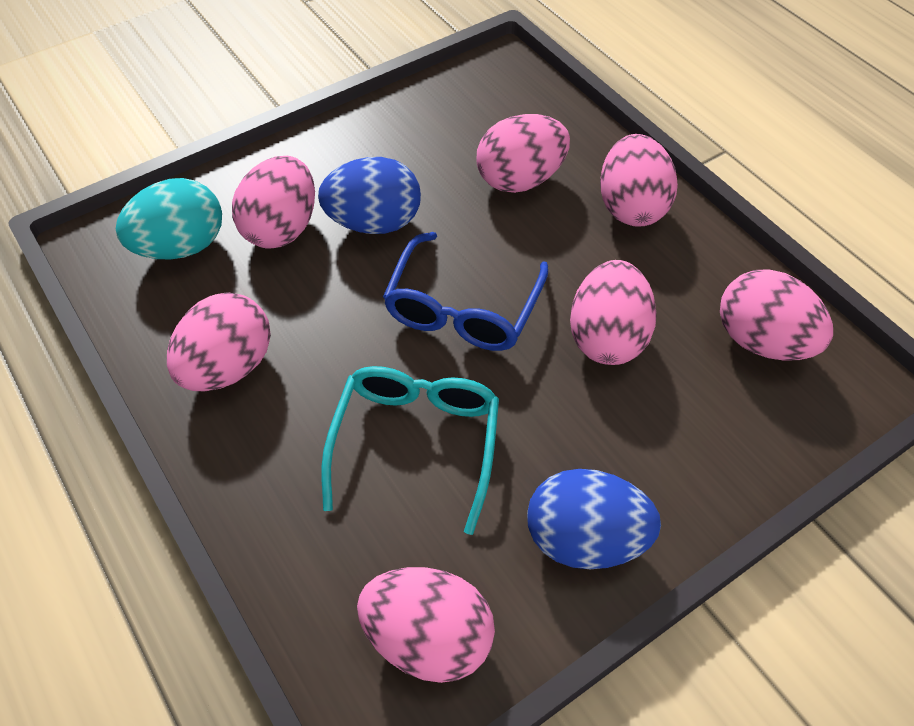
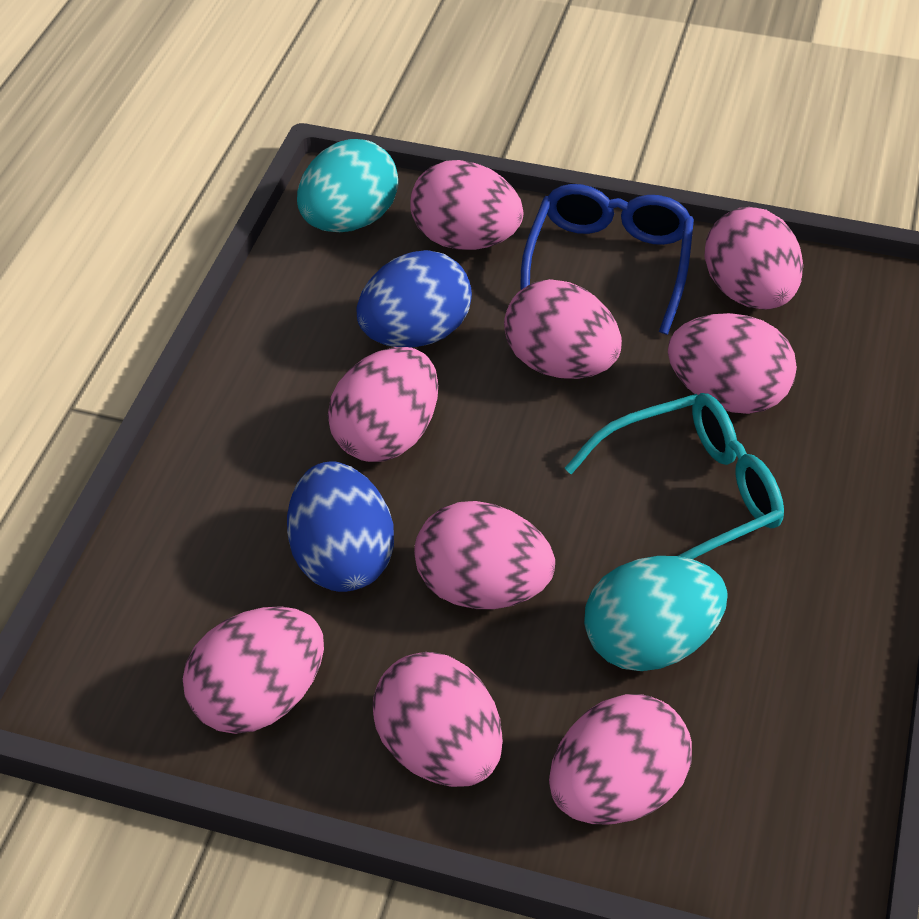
pink egg: [167,292,271,391] [232,156,315,249] [357,567,495,683] [477,114,570,193] [570,260,657,365] [600,134,678,227] [720,269,833,361] = 7 -> [183,606,324,734] [328,347,438,462] [372,652,503,787] [411,160,523,250] [414,501,555,609] [504,279,622,379] [549,694,692,825] [668,313,797,414] [704,207,803,310] = 9
turquoise egg: [116,178,222,259] = 1 -> [297,139,398,232] [584,556,728,671] = 2

